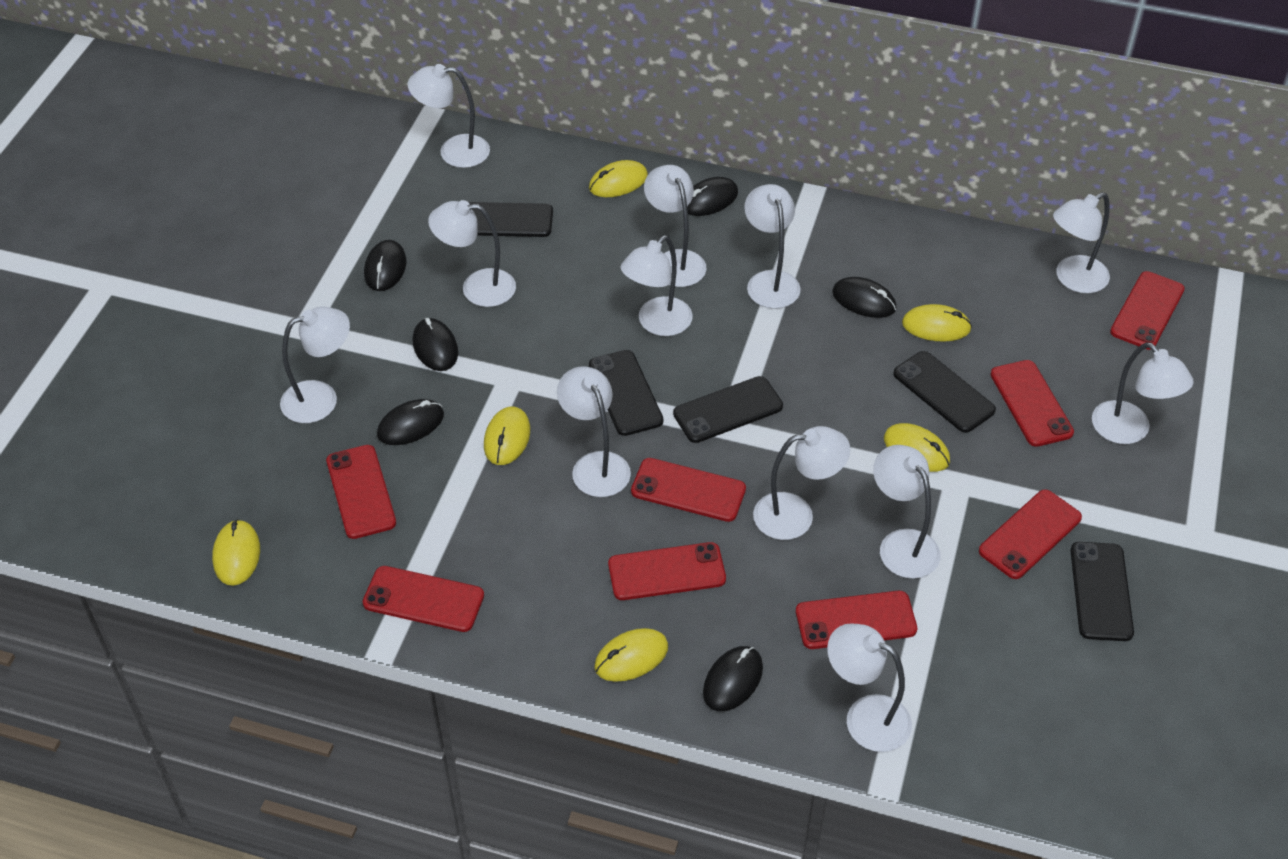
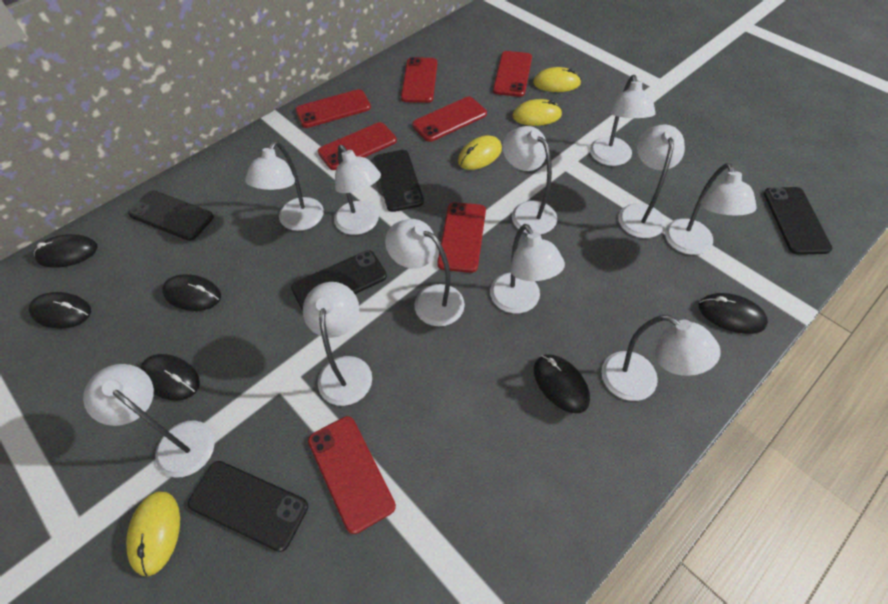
red phone: [326,445,396,539] [363,566,484,632] [608,542,726,600] [631,458,746,522] [796,591,917,649] [979,490,1082,579] [990,360,1074,447] [1110,271,1185,350] = 8 -> [295,89,371,128] [308,416,396,534] [318,122,397,170] [401,57,437,103] [412,97,487,142] [437,202,486,273] [493,51,532,97] = 7
white lamp: [280,307,350,423] [408,64,490,168] [428,200,516,307] [557,366,631,497] [621,235,693,336] [644,165,707,287] [744,184,801,309] [753,426,850,540] [827,623,912,752] [873,445,940,579] [1053,192,1110,293] [1092,342,1194,444] = 12 -> [83,364,215,478] [245,141,324,231] [303,282,372,406] [334,145,381,235] [385,219,465,326] [490,224,565,313] [502,126,557,234] [590,75,656,166] [601,315,721,401] [618,125,685,238] [665,163,757,255] = 11
yellow mouse: [212,519,260,586] [484,407,530,465] [589,160,648,197] [594,628,668,682] [884,423,950,472] [902,304,972,342] = 6 -> [126,491,180,576] [458,135,502,170] [512,99,562,126] [533,67,581,92] = 4

